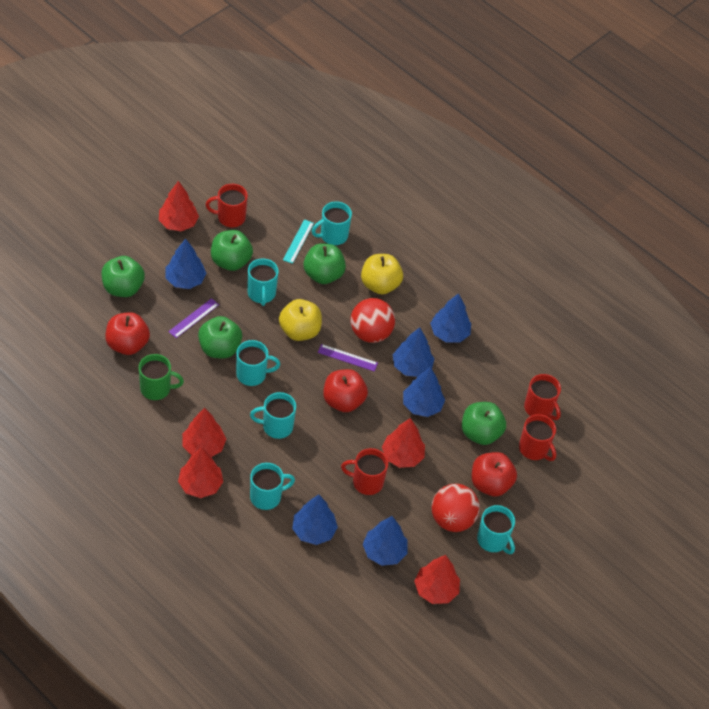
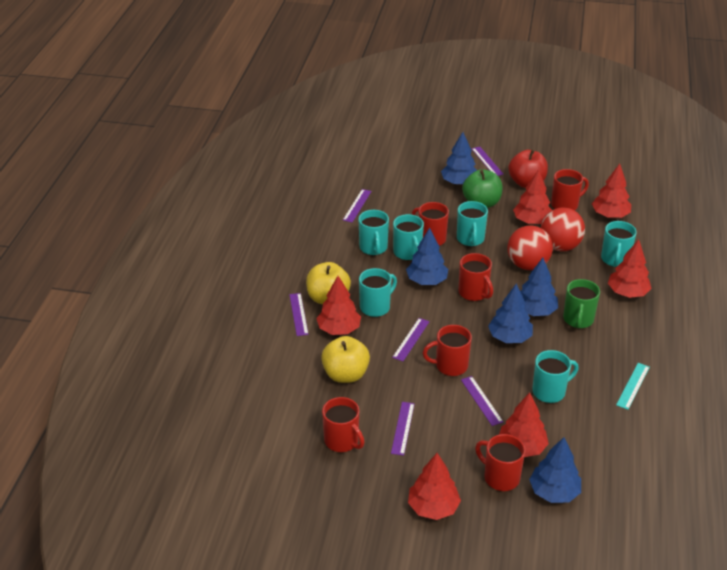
blue tree: [165,238,206,289] [292,495,338,545] [363,516,408,566] [393,327,434,377] [403,367,445,417] [430,293,471,342] = 6 -> [406,228,448,285] [441,132,477,185] [488,283,533,343] [520,258,558,316] [529,437,581,503] = 5
green apple: [101,256,145,297] [198,316,242,358] [211,230,253,271] [303,243,346,284] [462,402,506,445] = 5 -> [462,169,502,208] = 1
purple ruler: [168,298,219,338] [318,344,378,371] = 2 -> [289,293,309,336] [343,189,372,222] [391,402,415,456] [392,318,430,361] [461,376,503,426] [472,147,504,176] = 6
red apple: [105,312,150,355] [323,369,368,412] [472,452,517,496] = 3 -> [508,150,548,188] = 1
red mug: [206,184,248,227] [341,448,388,495] [519,414,556,461] [524,374,561,420] = 4 -> [322,397,365,452] [411,202,449,246] [423,325,472,376] [459,253,493,301] [475,434,525,491] [551,169,589,211] = 6
red tree: [159,181,199,231] [178,447,223,498] [182,408,226,456] [382,418,425,468] [414,555,460,604] = 5 -> [316,276,361,335] [408,453,461,520] [499,393,549,457] [513,169,552,224] [592,164,631,218] [608,240,652,298] = 6

